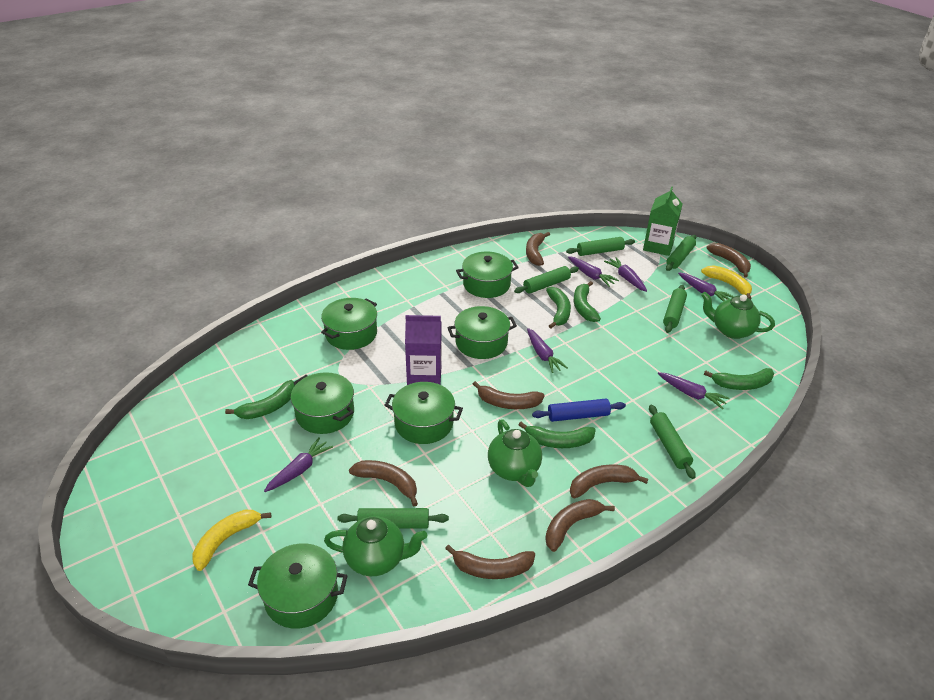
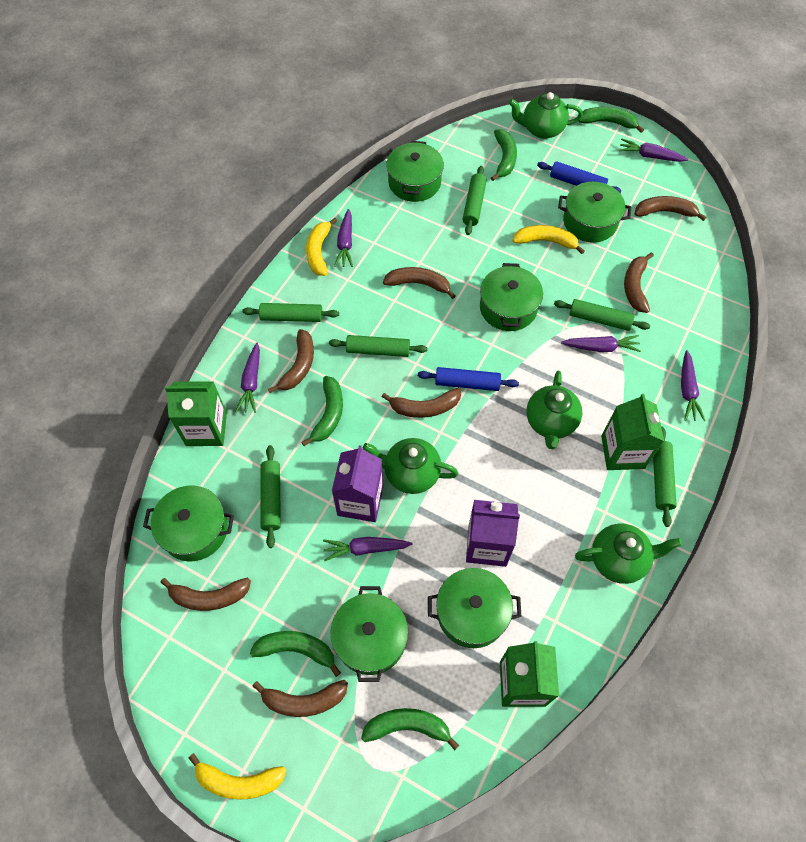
blue rolling pin: [532,399,626,422] = 1 -> [418,367,519,391] [537,161,622,193] = 2
green carton: [643,186,683,256] = 1 -> [165,381,227,446] [500,641,559,707] [601,394,664,470] = 3
green teapot: [324,516,427,576] [488,419,542,487] [701,292,775,339] = 3 -> [363,438,458,494] [508,92,583,139] [526,371,582,449] [575,523,682,584] = 4
purple carton: [405,315,442,385] = 1 -> [332,445,383,522] [466,500,520,567] = 2
yellow banana: [193,510,271,571] [701,265,752,300] = 2 -> [189,753,286,800] [306,218,337,276] [512,225,585,254] = 3

